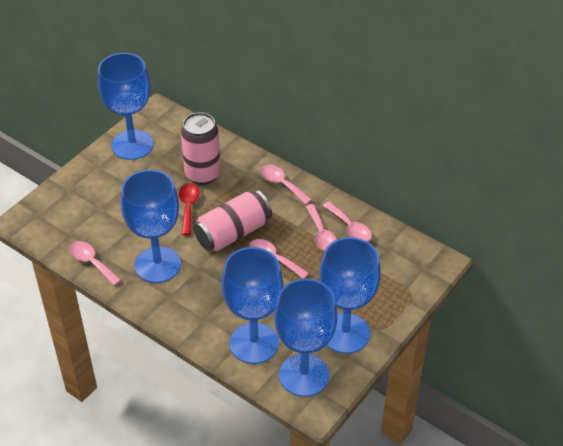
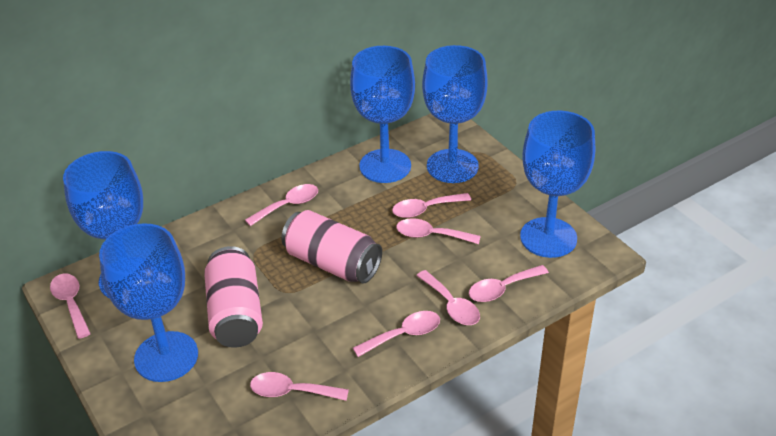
pink spoon: [70,241,121,286] [249,239,309,279] [260,165,312,204] [306,204,337,251] [323,201,372,241] = 5 -> [50,273,91,339] [245,184,318,226] [250,372,349,401] [353,311,440,357] [392,193,471,218] [396,218,481,244] [416,270,480,325] [469,265,549,302] = 8
red spoon: [179,183,200,235] = 1 -> none = 0

